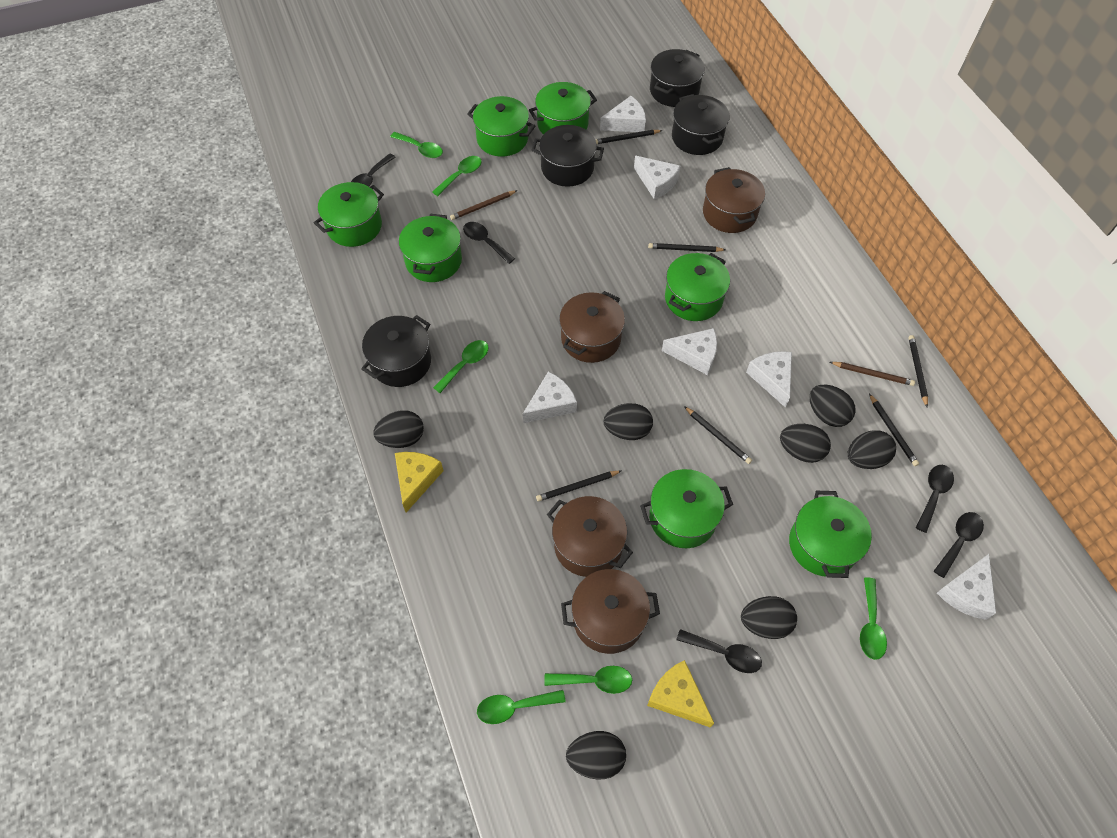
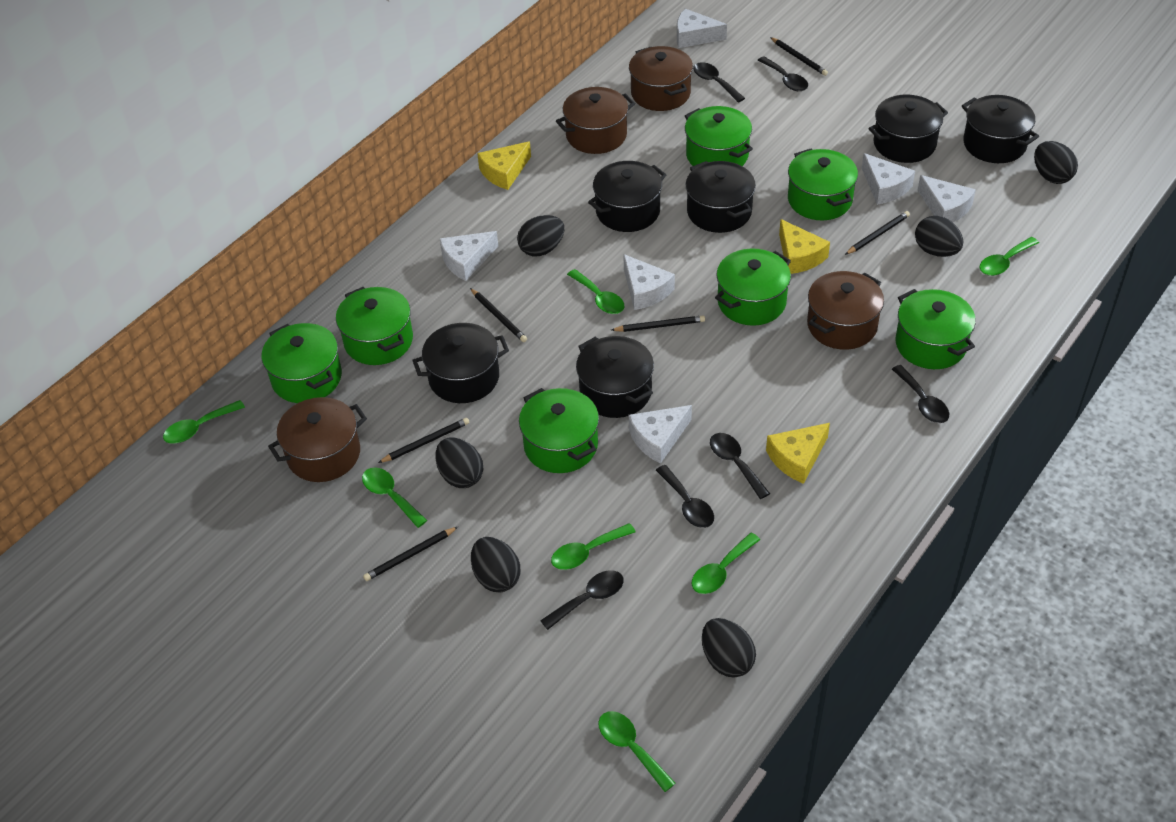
black egg: [373,410,424,448] [566,731,626,780] [604,403,653,440] [741,596,797,639] [780,424,831,463] [809,385,856,427] [847,430,896,469] = 7 -> [435,438,483,488] [471,537,521,592] [517,215,564,256] [702,618,756,678] [915,216,963,257] [1034,141,1078,184] = 6
black pot: [361,315,431,387] [532,125,604,187] [650,49,705,107] [672,94,730,155] = 4 -> [412,323,509,403] [576,336,654,418] [588,161,666,232] [686,161,756,233] [869,95,948,163] [962,95,1039,163] = 6
black spoon: [351,153,395,187] [463,222,515,264] [676,629,762,673] [916,465,954,533] [934,512,984,578] = 5 -> [540,570,624,630] [656,465,714,528] [693,62,745,103] [710,433,770,499] [757,56,808,91] [892,365,949,423] = 6
brown pencil: [450,190,518,220] [830,362,915,386] = 2 -> none = 0
green spoon: [390,132,443,158] [432,156,482,196] [433,340,489,393] [477,690,566,724] [544,666,632,694] [860,577,887,660] = 6 -> [163,400,245,443] [362,468,427,528] [551,523,636,570] [567,269,624,314] [598,711,676,792] [692,533,760,594] [980,237,1039,276] = 7
yellow cheese: [395,452,443,512] [647,660,714,728] = 2 -> [477,141,531,190] [766,423,830,484] [779,219,830,274] = 3

